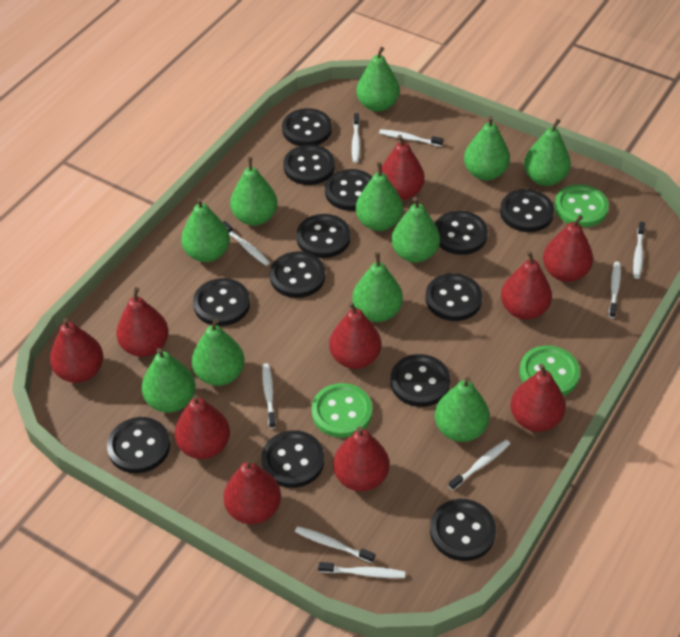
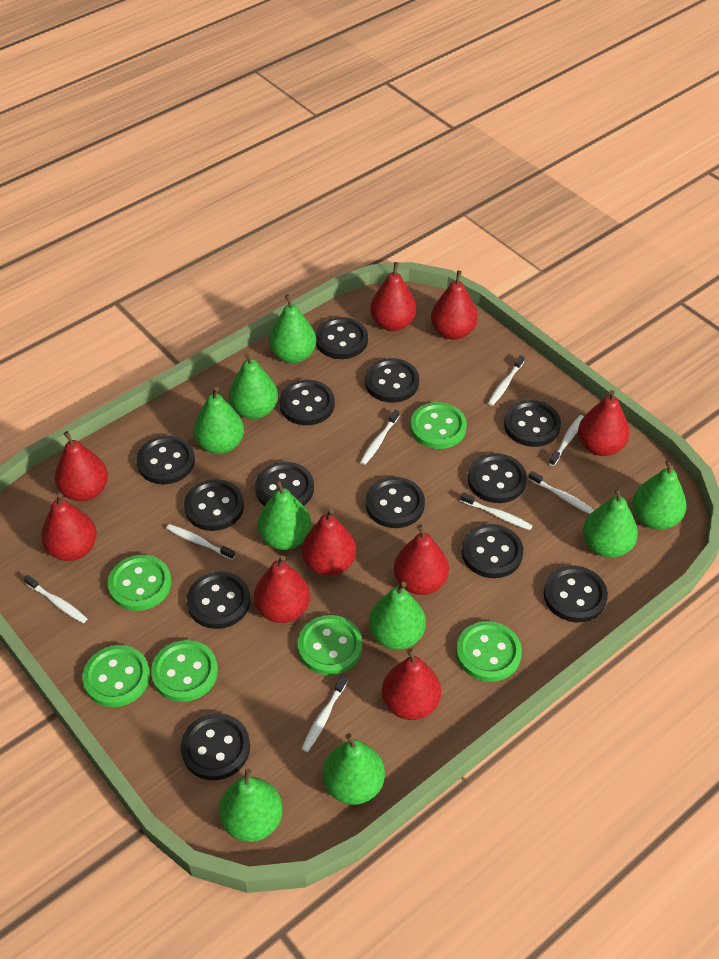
green button: [312,383,373,438] [519,345,580,396] [554,184,609,227] = 3 -> [82,645,150,707] [108,555,171,611] [151,640,218,702] [298,615,362,675] [410,402,467,449] [456,621,522,682] = 6
green pear: [142,348,196,413] [181,198,230,262] [192,318,245,386] [230,157,278,226] [352,252,403,322] [356,47,400,112] [356,162,403,231] [392,197,440,263] [435,377,490,442] [464,116,510,180] [524,119,571,186] = 11 -> [193,387,244,454] [219,769,283,842] [229,353,278,419] [258,479,311,550] [269,294,316,363] [323,733,385,805] [369,582,426,650] [583,488,638,558] [632,460,687,530] = 9
red pear: [50,318,103,383] [116,287,169,357] [175,395,230,459] [223,458,281,524] [329,302,381,369] [333,426,389,491] [381,135,425,200] [501,251,552,319] [510,364,566,432] [543,215,593,282] = 10 -> [41,493,97,561] [55,431,108,501] [254,555,310,623] [302,509,356,576] [370,262,416,331] [382,648,441,720] [394,524,449,595] [431,271,478,340] [578,390,629,456] = 9
white toothbrush: [223,221,270,266] [262,363,276,429] [295,526,375,563] [318,562,405,578] [352,113,360,163] [379,129,443,147] [449,440,510,490] [609,262,621,318] [633,222,645,279] = 9 -> [24,575,87,623] [166,524,235,560] [302,675,347,752] [360,410,399,465] [460,492,533,530] [488,355,525,406] [529,471,594,514] [549,415,584,466] = 8

